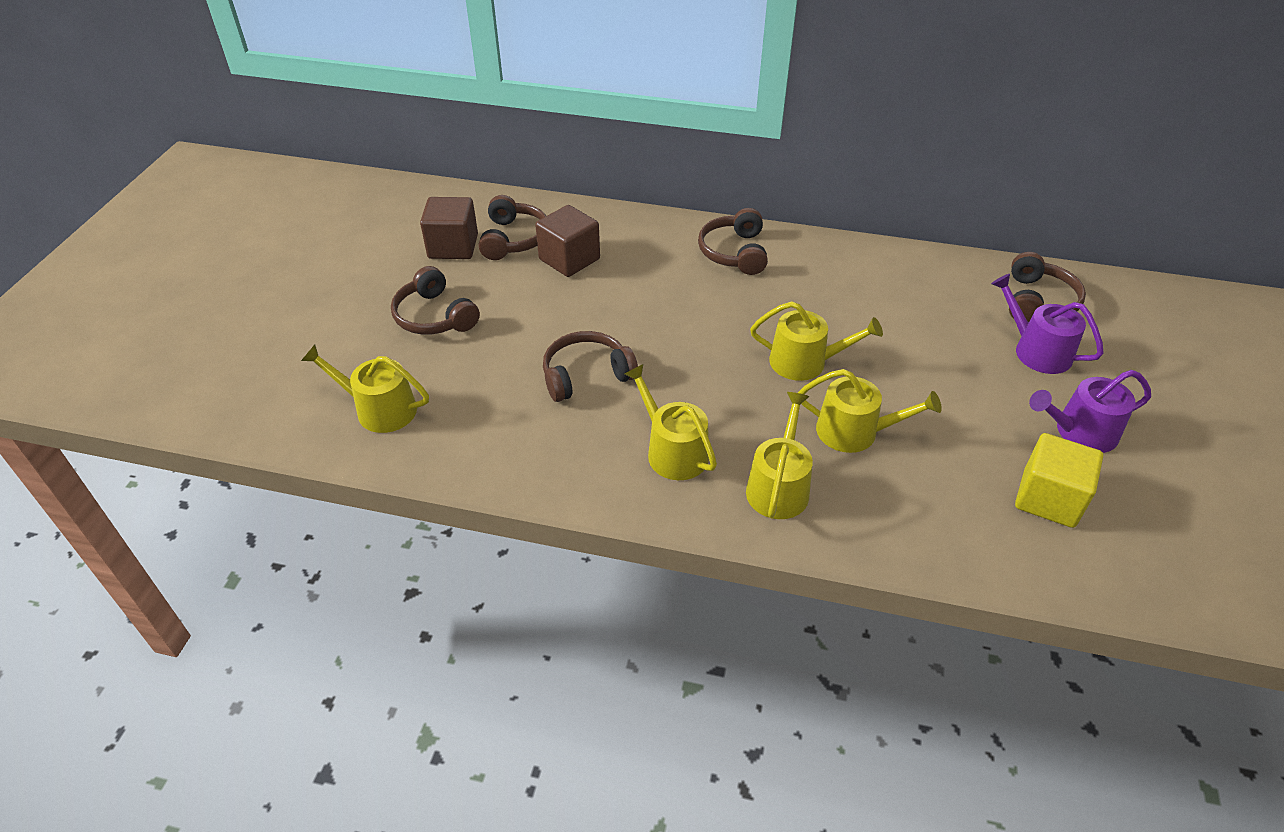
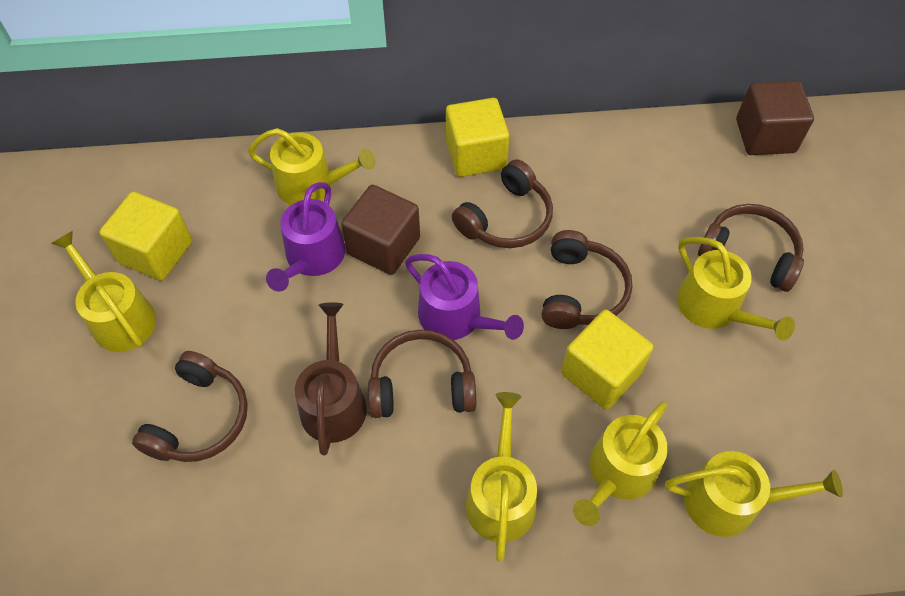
brown watering can: none = 0 -> [295,302,367,455] = 1
yellow cube: [1015,433,1103,528] = 1 -> [99,192,192,281] [446,98,510,177] [561,310,653,409] = 3
yellow watering can: [301,345,429,433] [625,364,717,480] [746,392,813,519] [750,301,883,381] [798,369,942,453] = 5 -> [51,231,156,352] [248,128,375,205] [465,392,537,561] [573,401,668,526] [665,451,843,537] [677,237,795,341] = 6

